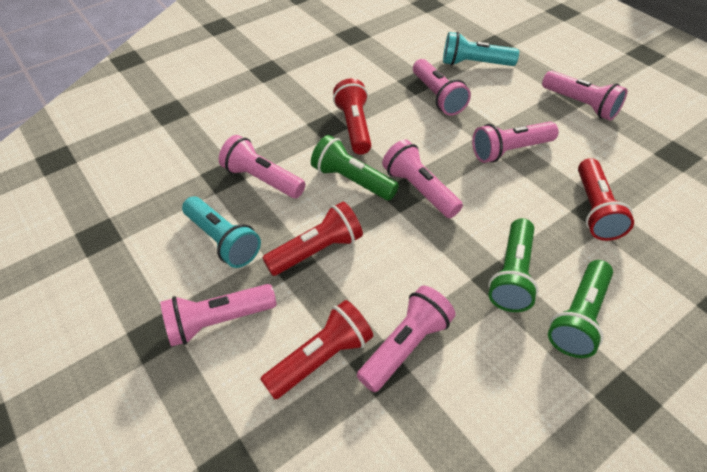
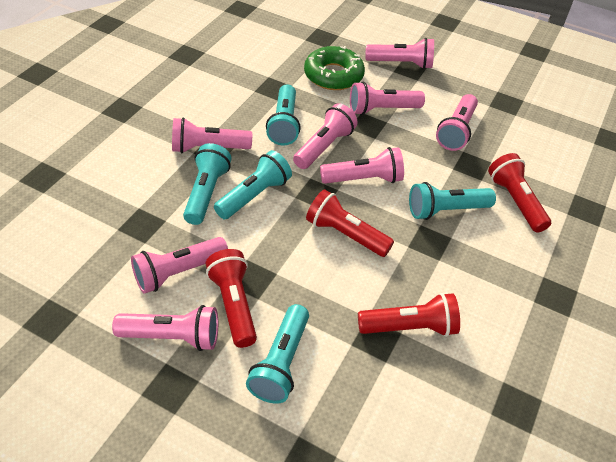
green donut: none = 0 -> [304,46,365,90] = 1
green flashlight: [311,135,399,200] [488,218,539,312] [548,260,613,358] = 3 -> none = 0
pink flashlight: [161,284,276,347] [219,135,306,198] [357,286,456,392] [382,139,463,218] [413,59,471,116] [472,122,559,163] [542,71,627,121] = 7 -> [112,305,218,351] [131,237,228,294] [172,117,252,153] [293,103,358,169] [320,147,404,184] [350,82,425,115] [365,38,434,69] [436,94,478,151] = 8
turquoise flashlight: [182,197,261,268] [443,32,519,66] = 2 -> [183,143,231,225] [214,150,292,220] [246,304,309,404] [266,84,301,145] [409,182,496,220] = 5

